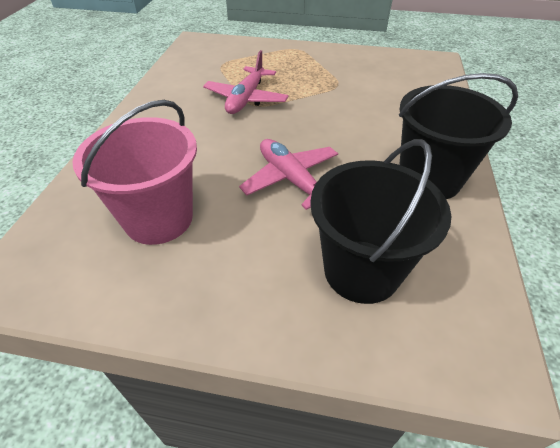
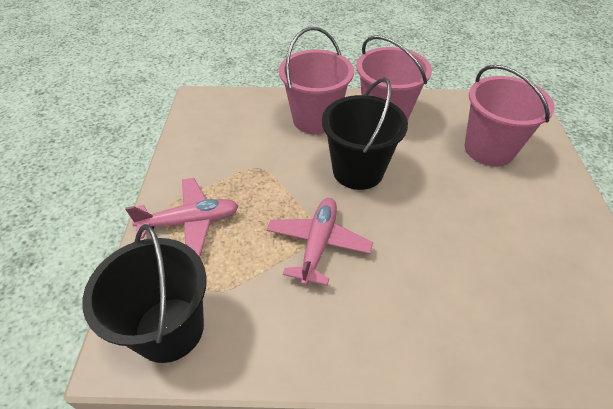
pink bucket: [72,100,197,245] = 1 -> [279,27,354,134] [357,36,432,121] [465,65,555,166] = 3

